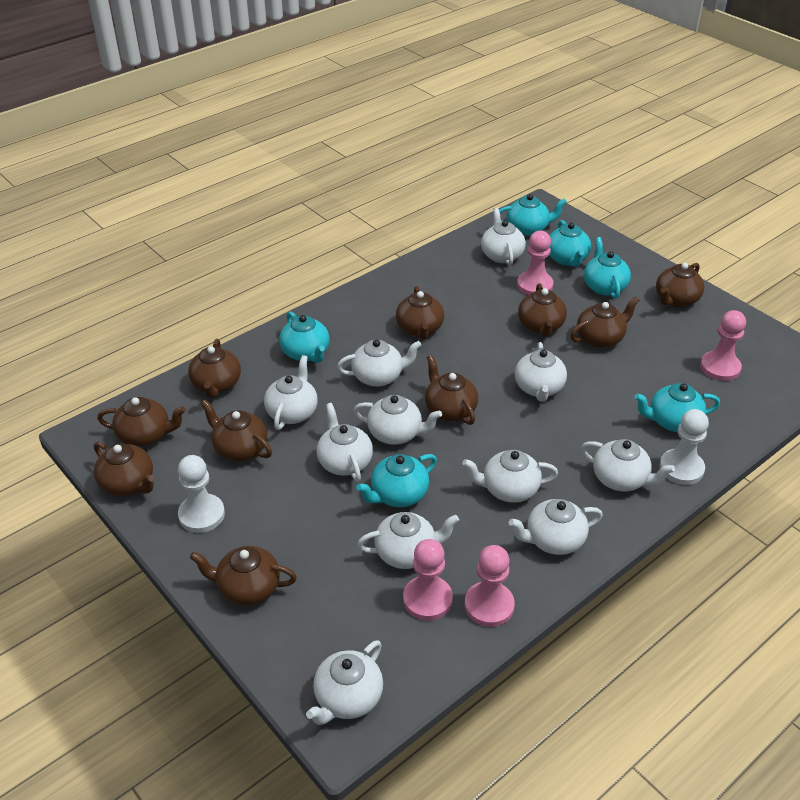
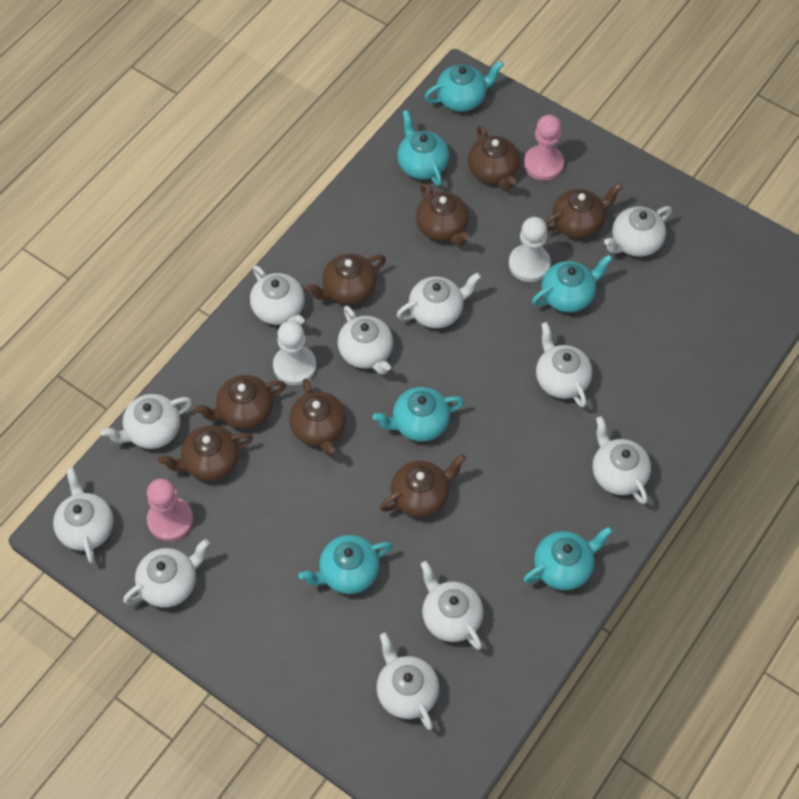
brown teapot: [94,442,154,496] [97,397,186,447] [188,339,241,398] [190,546,297,605] [201,399,272,461] [396,286,444,340] [425,355,478,425] [518,283,567,337] [571,296,639,348] [656,263,704,307] = 10 -> [158,425,253,481] [195,375,286,429] [289,378,347,456] [306,253,386,305] [380,454,466,518] [416,183,469,246] [468,126,520,190] [545,183,622,238] = 8
pink pawn: [403,539,453,621] [465,545,515,627] [517,231,553,295] [700,310,746,381] = 4 -> [147,479,193,542] [524,115,564,181] = 2

